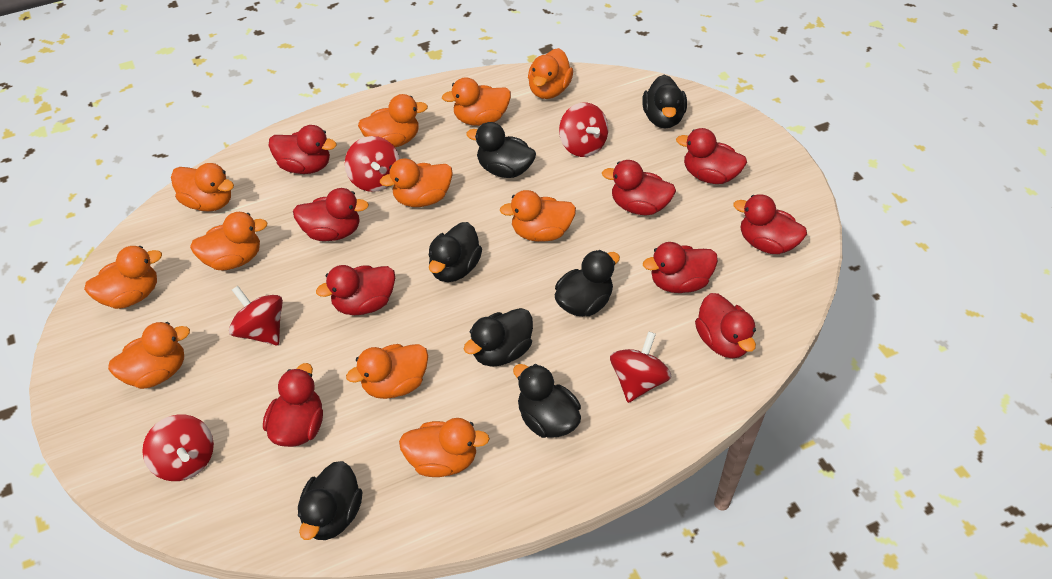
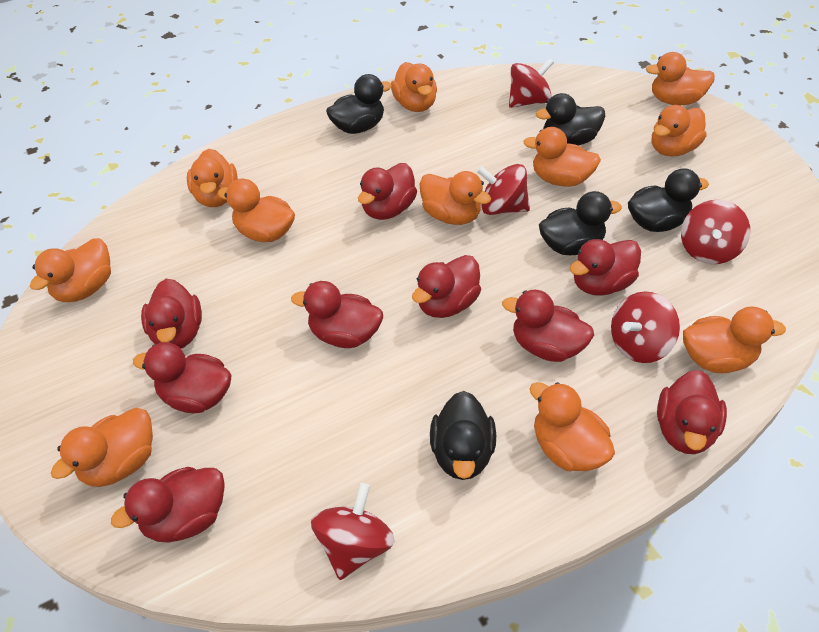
black duck: [298,461,363,540] [429,222,482,282] [464,308,533,367] [466,122,536,178] [513,364,581,438] [555,250,620,316] [643,75,687,128] = 7 -> [326,74,392,134] [430,391,496,480] [536,93,605,145] [539,191,622,255] [628,168,709,232] = 5

